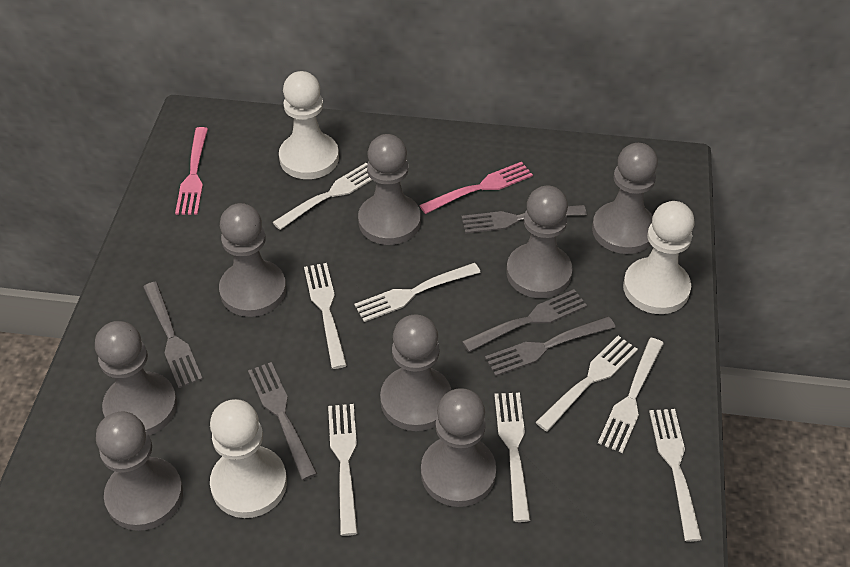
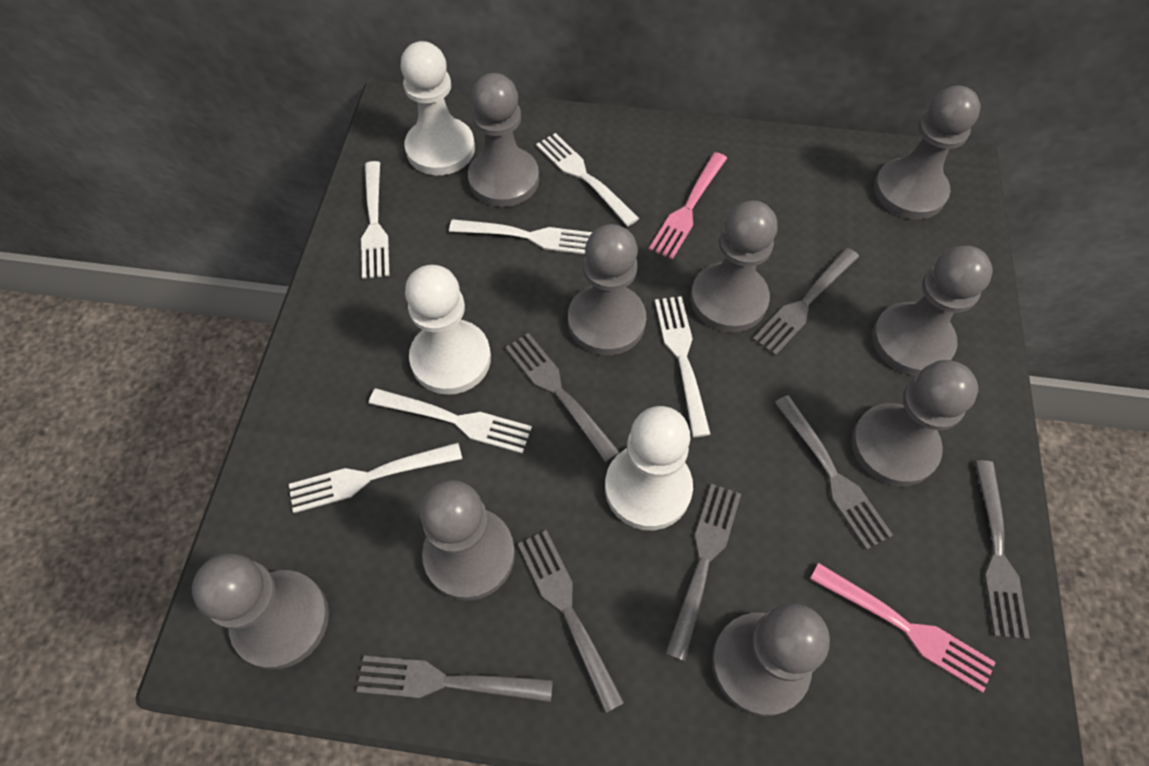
grey fork: [143,282,203,388] [248,362,317,480] [461,205,587,234] [462,289,587,352] [485,317,616,376] = 5 -> [356,656,553,702] [505,333,620,462] [518,530,625,713] [665,484,741,661] [753,248,859,356] [774,395,893,550] [975,460,1030,639] = 7
grey pawn: [95,321,177,435] [96,411,183,531] [219,203,286,317] [358,134,421,245] [380,314,451,431] [421,388,496,507] [506,186,573,298] [592,143,658,254] = 8 -> [192,554,329,670] [420,480,515,601] [468,73,539,207] [568,224,646,355] [691,200,778,332] [712,604,830,716] [851,360,978,486] [872,246,993,376] [874,85,981,220] = 9
white fork: [272,163,372,230] [304,263,347,369] [328,404,358,536] [354,263,481,322] [494,393,531,522] [536,336,638,432] [598,338,664,453] [649,409,702,542] = 8 -> [289,443,462,513] [361,161,390,279] [369,388,532,454] [449,219,592,254] [536,133,639,226] [655,296,711,437] = 6

